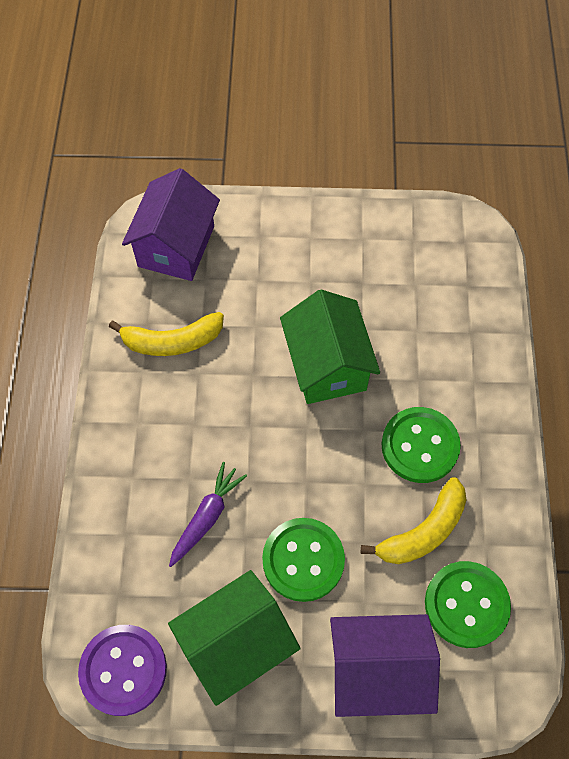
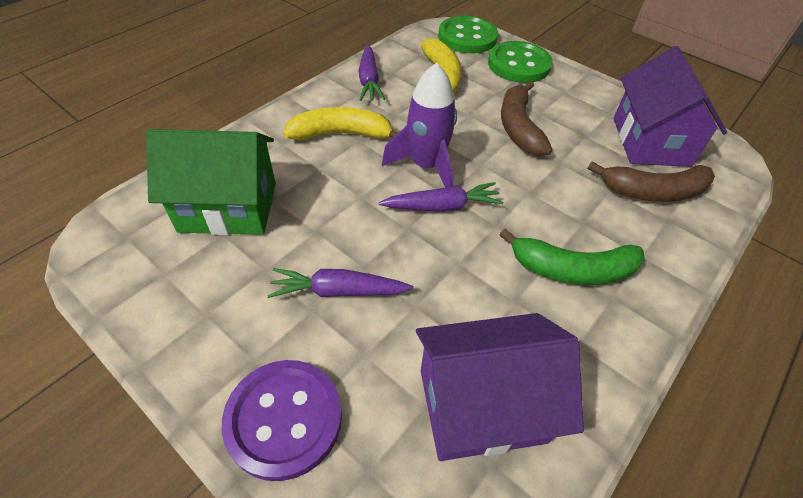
brown banana: none = 0 -> [501,81,552,156] [588,161,715,202] = 2
green banana: none = 0 -> [499,229,645,285] = 1
green button: [262,518,345,602] [381,407,461,483] [425,561,511,648] = 3 -> [438,16,498,53] [488,41,553,83] = 2
green house: [168,570,301,706] [280,289,380,404] = 2 -> [146,129,276,235] = 1
purple carrot: [169,462,247,567] = 1 -> [267,268,413,298] [359,44,385,101] [379,182,503,212] = 3
purple rocket: none = 0 -> [382,63,457,187] = 1

